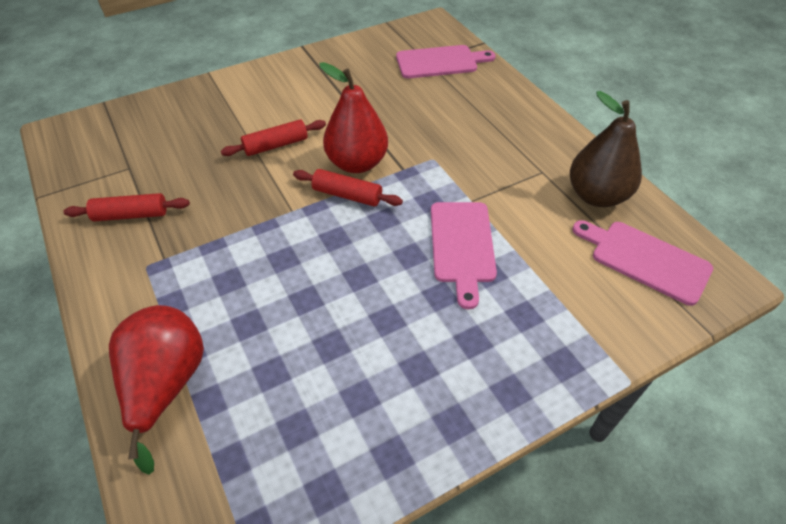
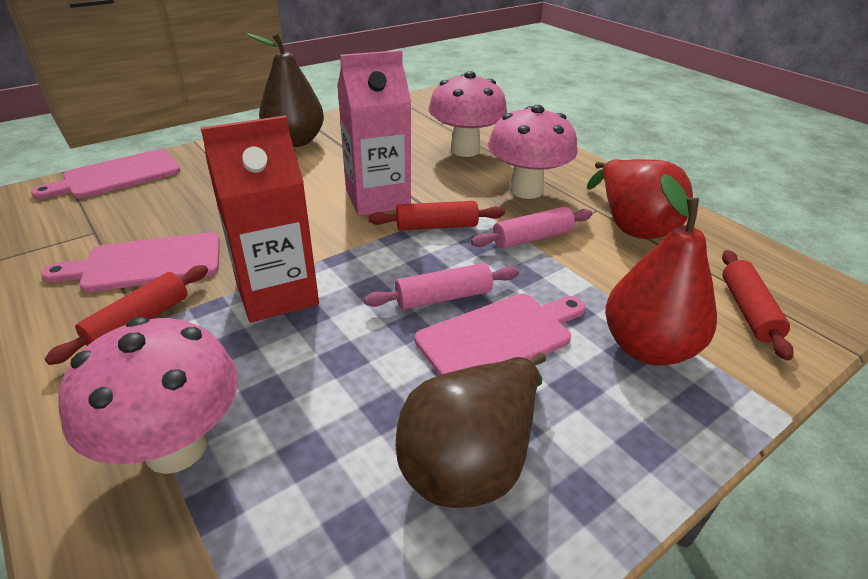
brown pear: [570,91,642,207] = 1 -> [247,33,324,147] [395,352,546,508] = 2
pink carton: none = 0 -> [337,50,411,216] = 1
pink mushroom: none = 0 -> [58,317,238,474] [429,71,507,157] [488,105,578,199] = 3
pink rolling pin: none = 0 -> [364,263,519,309] [471,207,593,249] = 2
red carton: none = 0 -> [201,115,319,323] = 1

